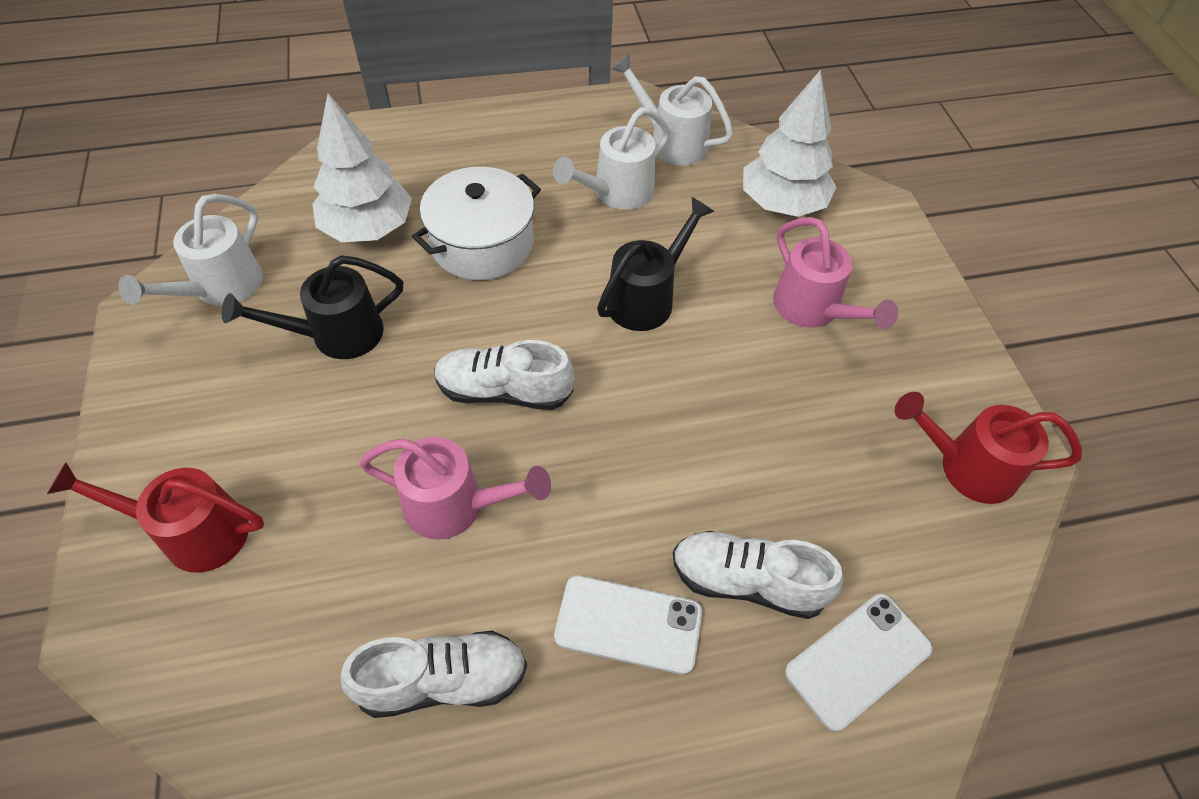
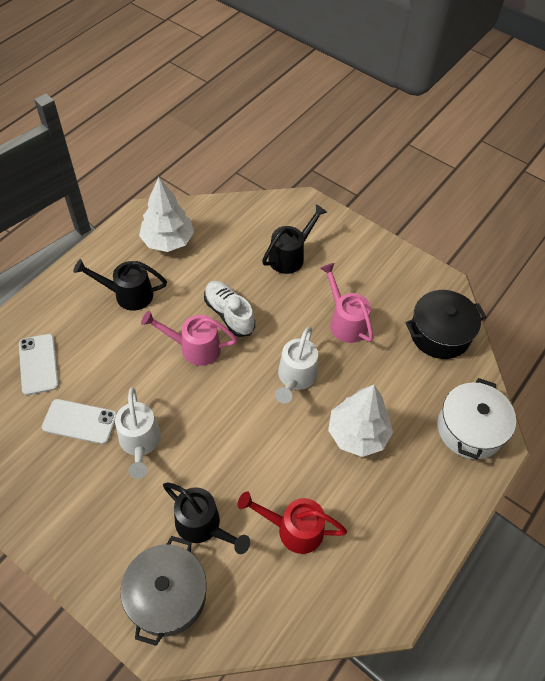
black pot: none = 0 -> [406,290,486,359] = 1
black watering can: [222,255,403,359] [597,197,714,331] = 2 -> [73,259,167,311] [163,482,250,554] [262,204,327,274] = 3
grey pot: none = 0 -> [120,536,207,646] = 1
red watering can: [47,462,264,573] [894,392,1082,504] = 2 -> [238,491,347,554] = 1
white shoe: [340,631,527,718] [434,340,574,410] [673,531,843,619] = 3 -> [204,281,255,337] = 1
white watering can: [118,194,263,306] [553,107,670,210] [611,54,733,166] = 3 -> [115,387,161,479] [275,326,318,404] = 2

